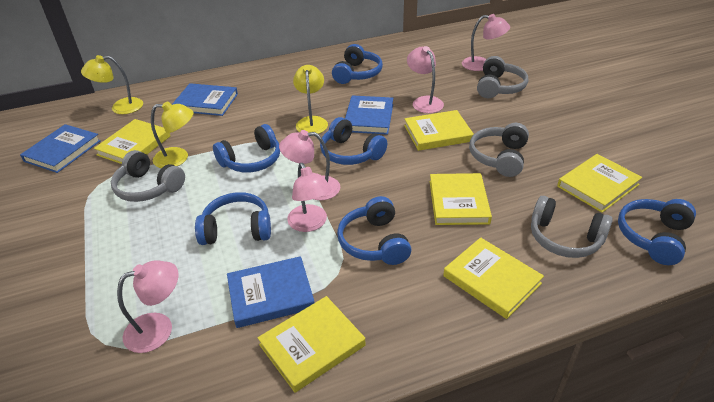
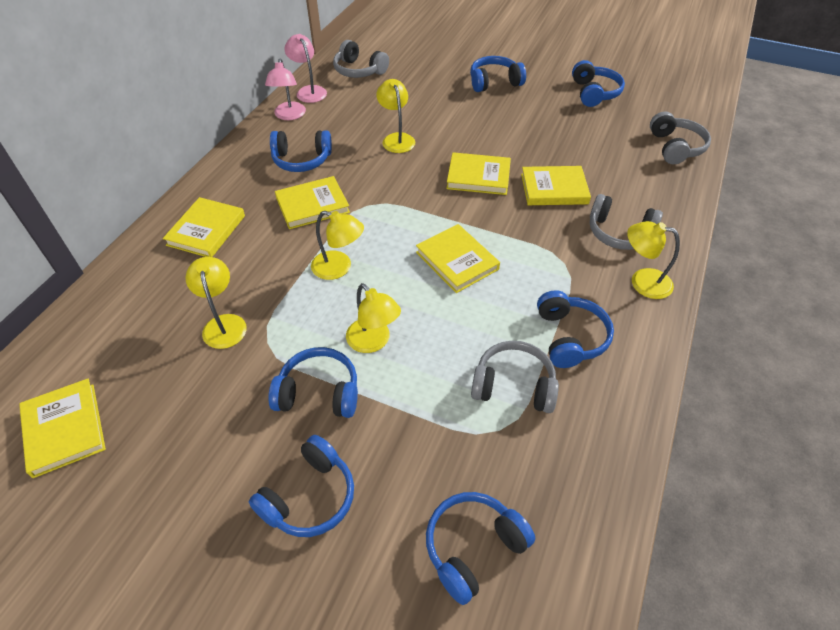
blue book: [20,124,101,173] [172,83,238,116] [227,256,315,328] [345,95,393,135] = 4 -> none = 0
blue headphones: [195,192,271,245] [213,124,280,172] [320,117,387,165] [332,44,383,84] [337,196,411,265] [618,199,696,265] = 6 -> [249,435,354,537] [268,347,358,418] [270,130,332,172] [426,492,535,605] [470,56,526,92] [537,290,614,368] [572,60,625,107] = 7
pink lamp: [117,260,179,353] [279,130,340,200] [287,163,331,232] [407,46,444,113] [462,14,510,71] = 5 -> [265,59,306,120] [284,34,327,103] = 2
yellow lamp: [81,55,143,114] [151,101,194,168] [293,65,328,134] = 3 -> [185,257,247,349] [311,211,364,280] [346,283,401,353] [376,79,415,153] [627,221,680,299] = 5

